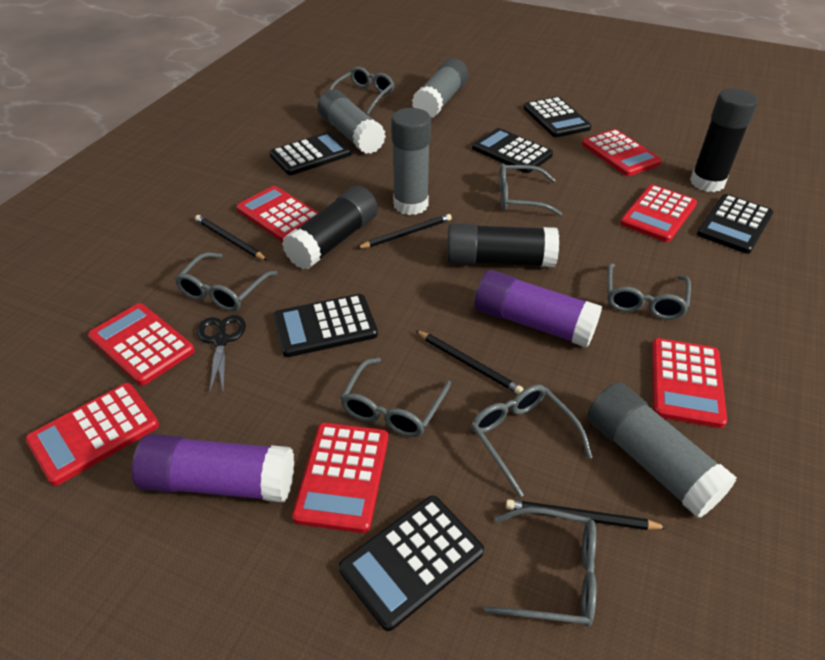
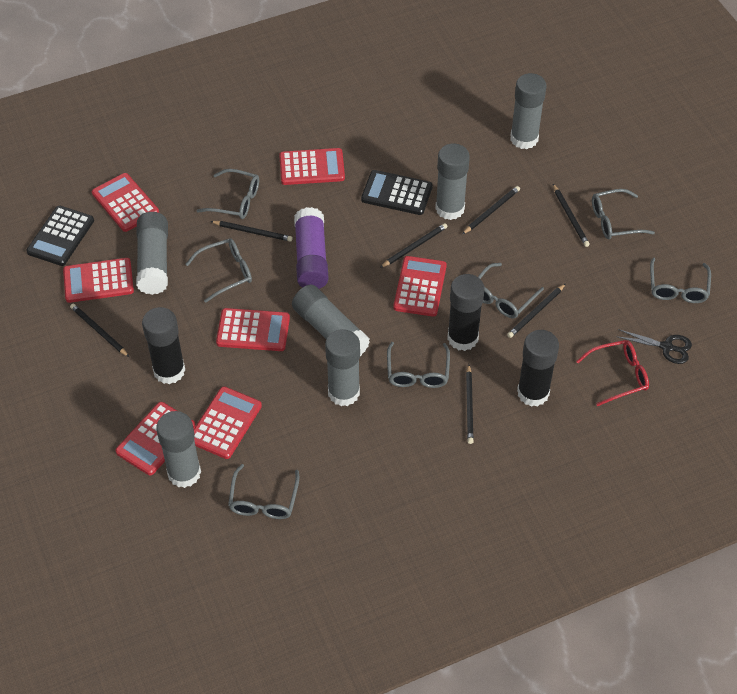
black calculator: [269,132,351,175] [274,294,378,357] [339,496,484,631] [472,128,553,173] [523,97,591,137] [697,194,773,254] = 6 -> [26,205,94,266] [361,170,433,215] = 2
black pencil: [195,215,268,261] [357,214,452,248] [415,330,524,394] [506,499,668,530] = 4 -> [70,304,129,357] [210,221,293,242] [380,223,448,268] [462,186,520,234] [466,364,474,444] [507,284,565,338] [553,184,590,247] = 7
grey glue stick: [317,90,386,154] [391,108,431,215] [412,58,468,118] [587,382,737,518] = 4 -> [136,212,168,295] [156,411,201,488] [292,285,370,356] [325,329,360,406] [435,144,470,220] [510,73,546,149] = 6
purple glue stick: [132,434,294,502] [475,270,602,348] = 2 -> [294,207,329,289] = 1
red glasses: none = 0 -> [576,340,649,406] = 1

